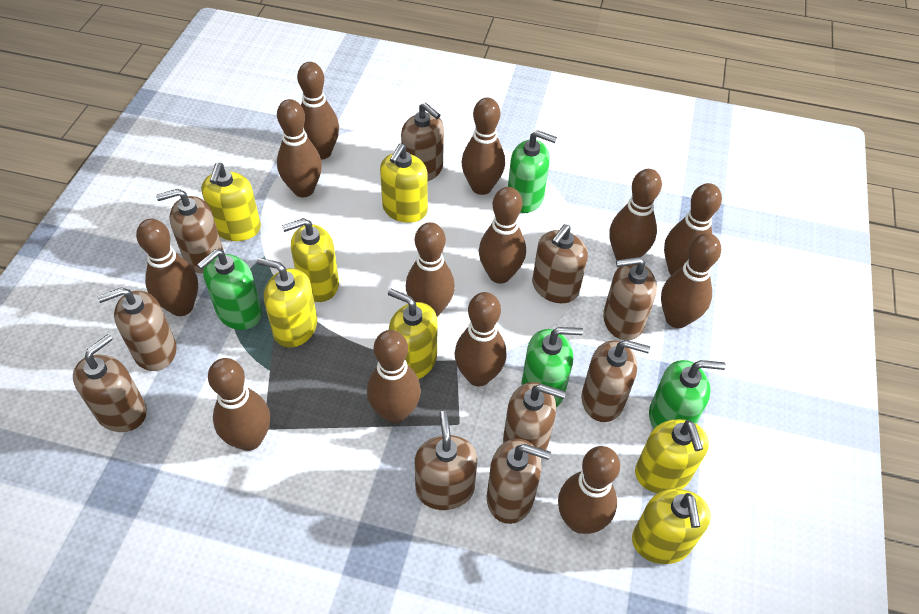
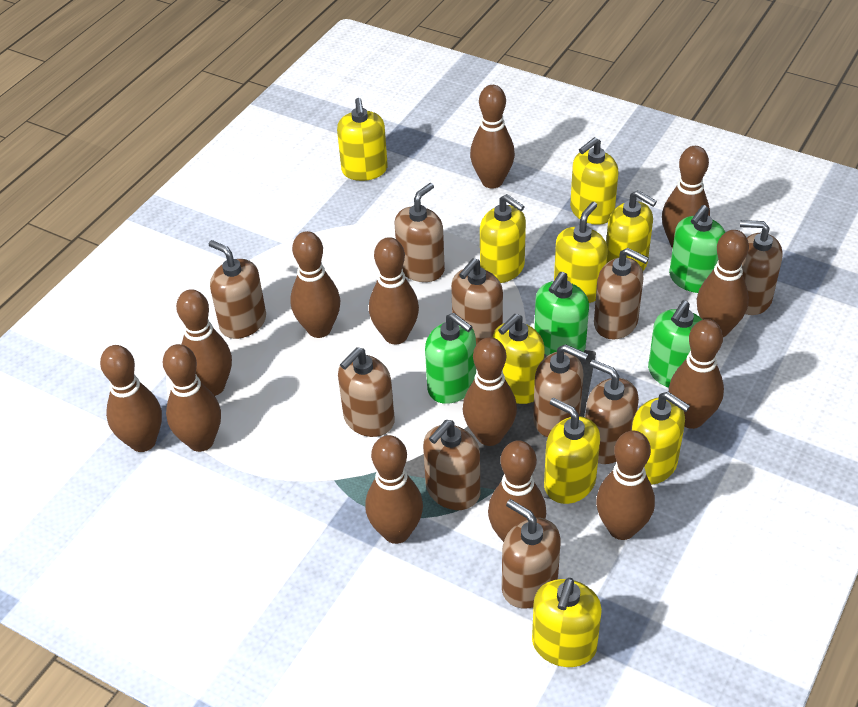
yellow soap dispenser: [201,162,261,241] [257,258,317,348] [282,218,339,302] [380,144,428,223] [388,289,438,379] [632,489,711,564] [635,419,709,493] = 7 -> [337,98,388,181] [480,194,526,283] [492,314,545,404] [532,578,602,667] [544,398,600,504] [554,202,607,303] [570,137,619,225] [606,190,657,271] [632,392,690,485] = 9

